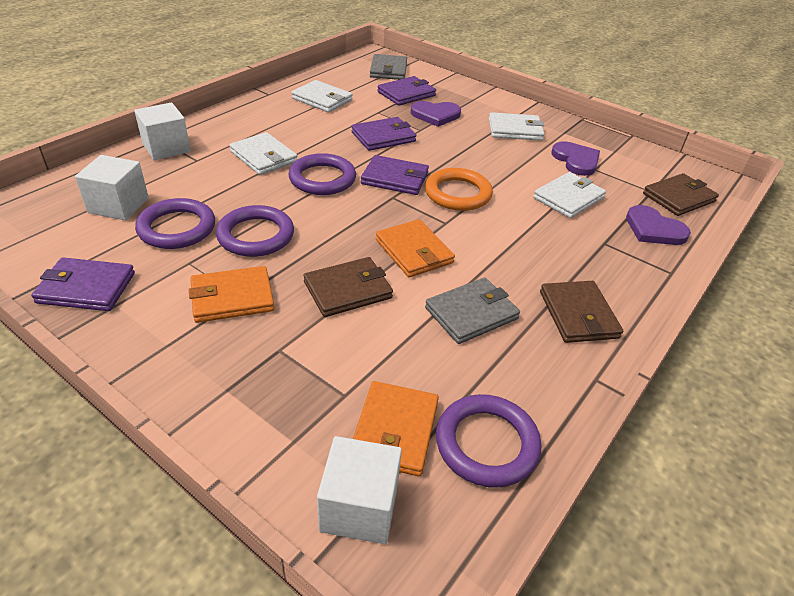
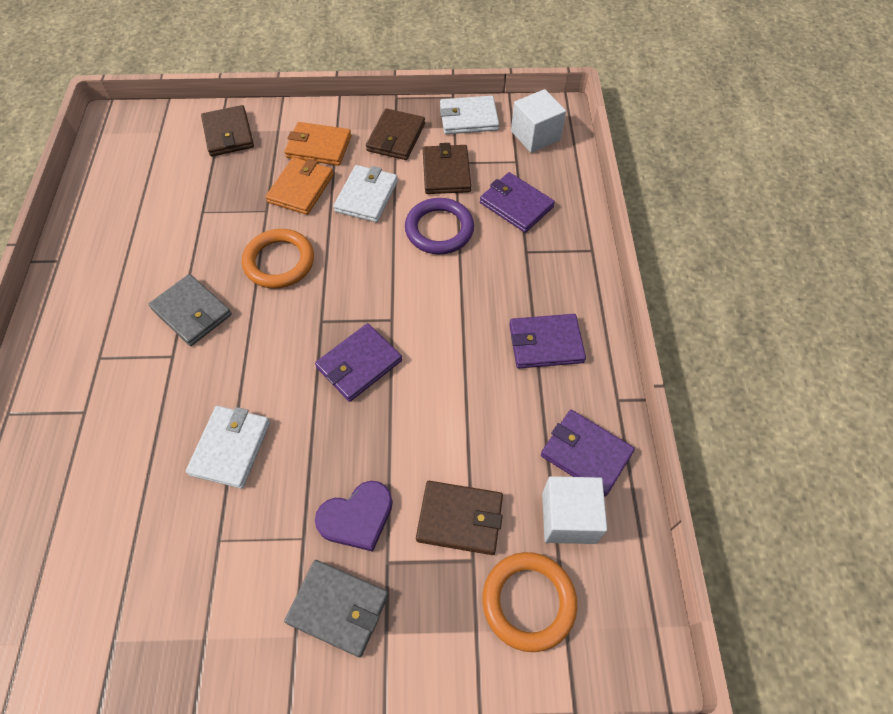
brown wallet: [303,257,393,317] [540,281,623,343] [643,173,719,216] = 3 -> [201,105,254,157] [366,108,425,160] [416,481,503,555] [423,143,471,194] = 4
orange ring: [425,168,493,211] = 1 -> [242,229,314,289] [482,552,577,652] = 2
orange wallet: [189,266,274,323] [353,381,439,477] [376,219,455,278] = 3 -> [265,157,334,215] [284,122,351,166] = 2
purple heart: [411,101,461,127] [551,141,600,176] [626,205,691,245] = 3 -> [315,481,393,552] = 1
purple ring: [135,198,215,249] [216,205,294,257] [289,153,356,195] [436,394,541,488] = 4 -> [405,198,474,254] = 1
white cube: [75,155,149,220] [134,103,191,160] [317,436,402,544] = 3 -> [511,89,566,153] [542,476,607,544] = 2
white wallet: [229,132,298,175] [291,80,353,112] [489,112,544,141] [533,172,606,218] = 4 -> [186,406,270,489] [333,165,398,222] [440,96,499,134] = 3

